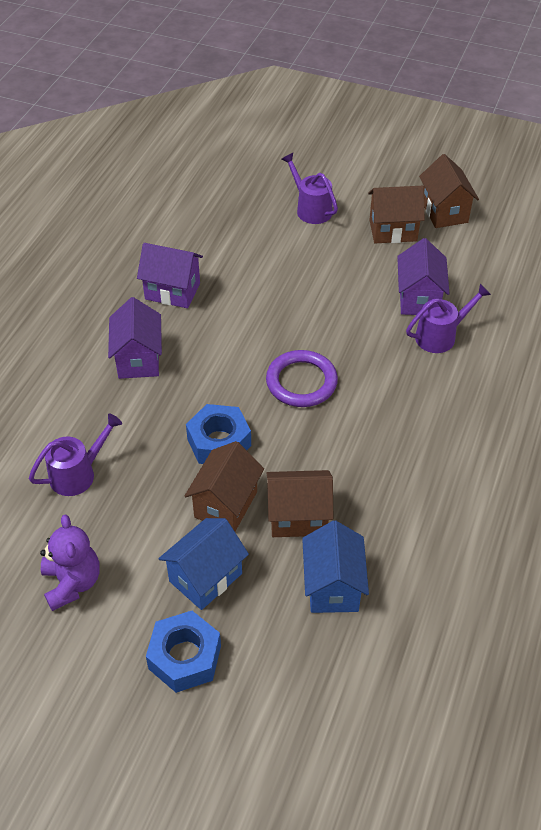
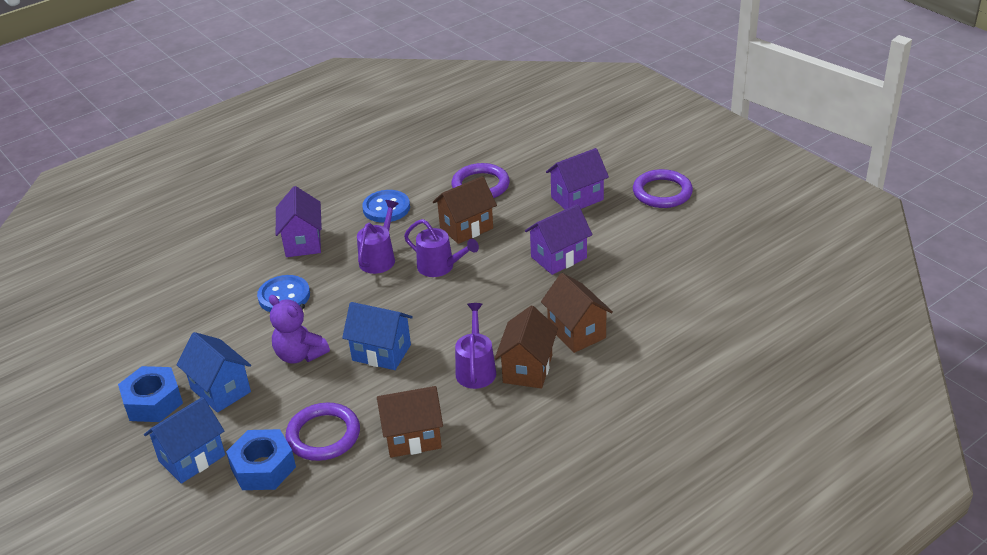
blue button: none = 0 -> [257,275,310,312] [362,190,410,223] = 2
blue house: [158,518,249,610] [302,520,369,613] = 2 -> [144,397,225,484] [177,332,251,413] [342,302,413,370] = 3
purple ring: [266,350,338,407] = 1 -> [285,403,360,461] [452,163,510,198] [633,169,693,208] = 3

